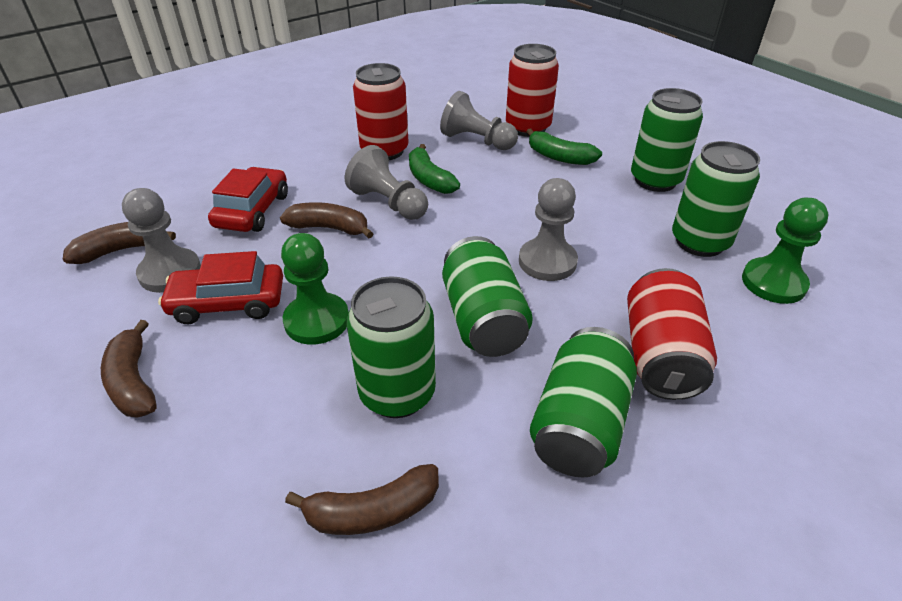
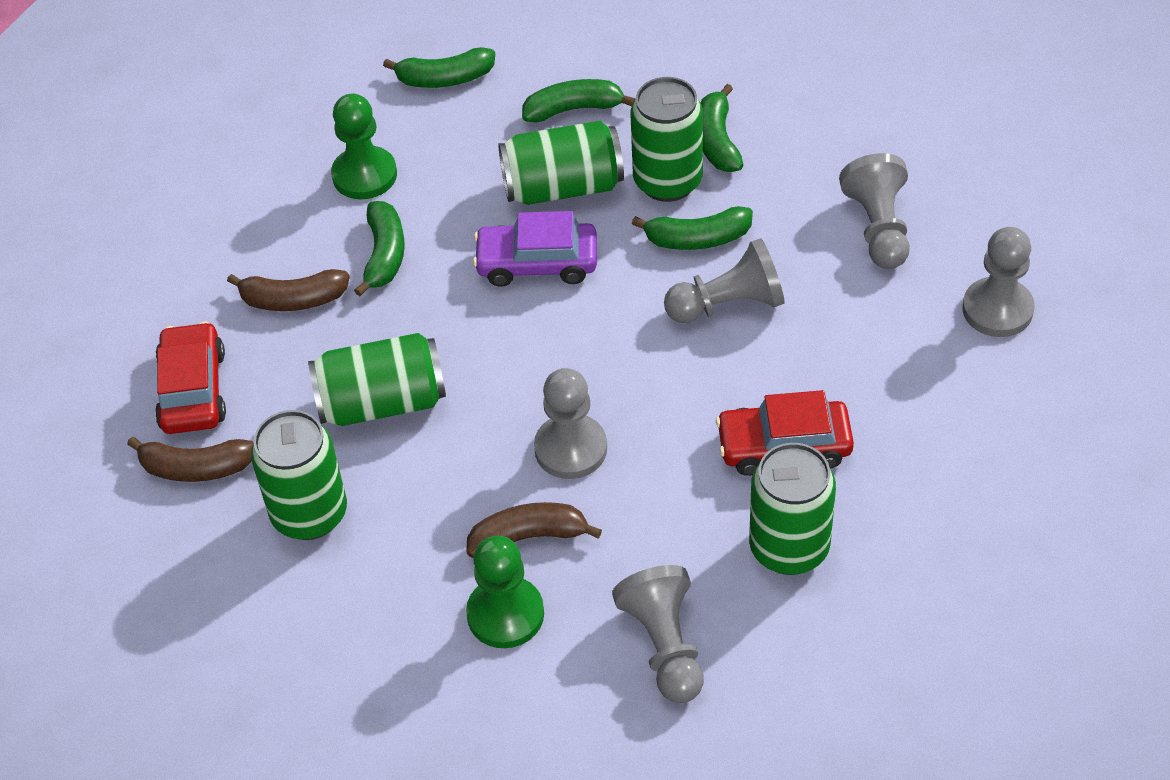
brown banana: [63,222,176,264] [101,320,157,418] [280,202,374,239] [285,464,439,535] = 4 -> [127,437,254,482] [227,269,350,311] [466,502,602,558] = 3
green banana: [409,144,460,194] [527,129,602,165] = 2 -> [354,201,405,296] [383,47,495,88] [522,79,636,123] [632,206,753,250] [700,84,743,172] = 5
grey pawn: [122,188,201,293] [345,145,428,220] [440,91,518,150] [519,178,578,281] = 4 -> [534,368,607,479] [612,565,704,703] [664,238,785,323] [839,153,910,269] [962,227,1035,337] = 5
purple car: none = 0 -> [473,211,597,287] = 1
red can: [353,63,409,160] [506,44,559,137] [627,268,717,400] = 3 -> none = 0

